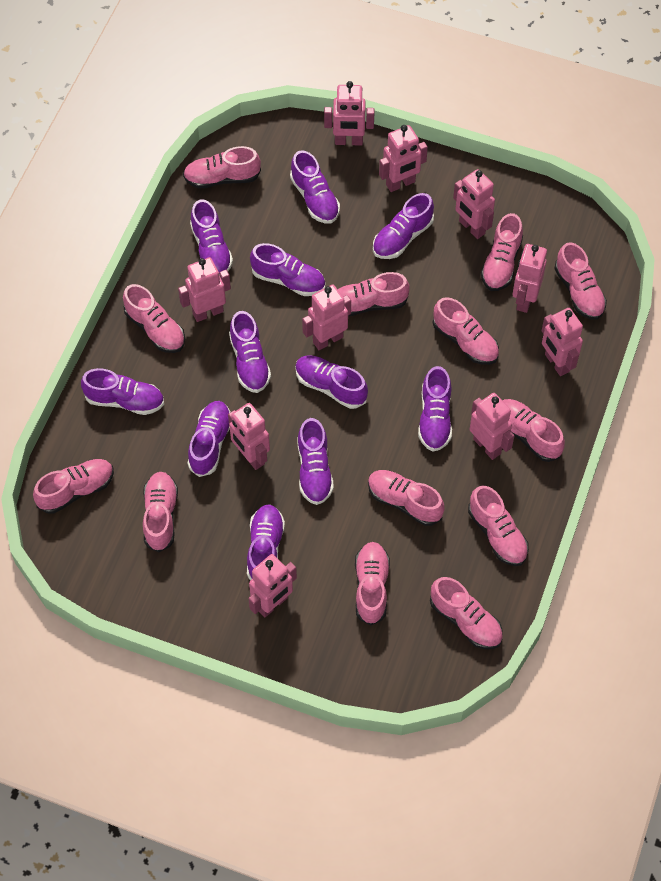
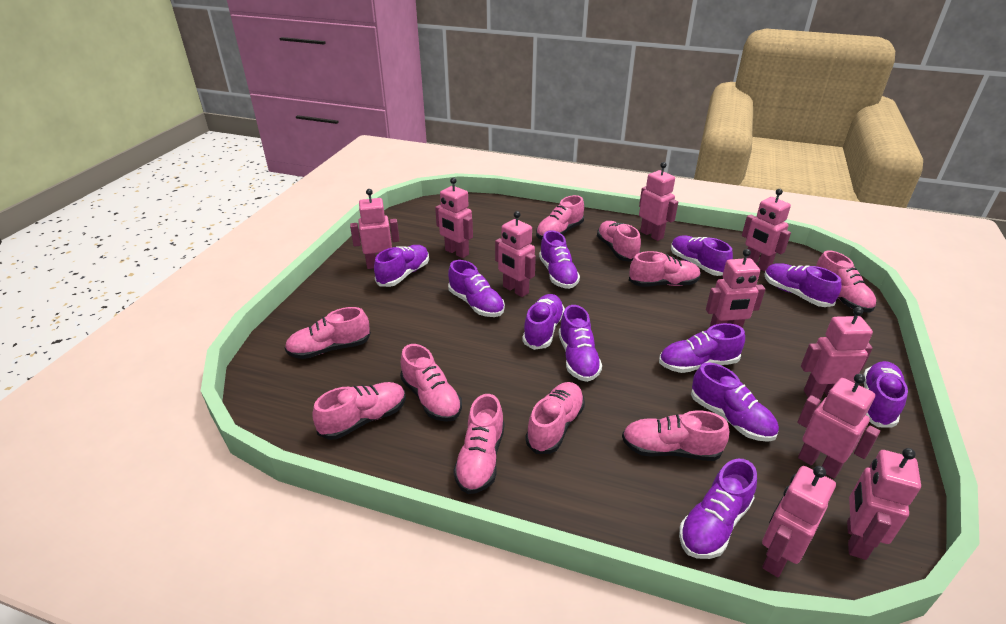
pink shoe: [33,459,114,514] [123,284,185,353] [143,472,178,552] [183,146,261,189] [338,272,410,316] [355,542,390,625] [368,470,445,526] [430,577,503,649] [433,297,499,365] [468,486,529,566] [481,213,523,291] [502,399,565,462] [554,242,607,320] = 13 -> [285,307,371,359] [312,382,406,440] [400,344,462,422] [453,394,504,494] [525,382,585,454] [536,195,584,239] [597,221,641,262] [622,410,729,461] [629,251,701,287] [816,250,876,313] = 10

